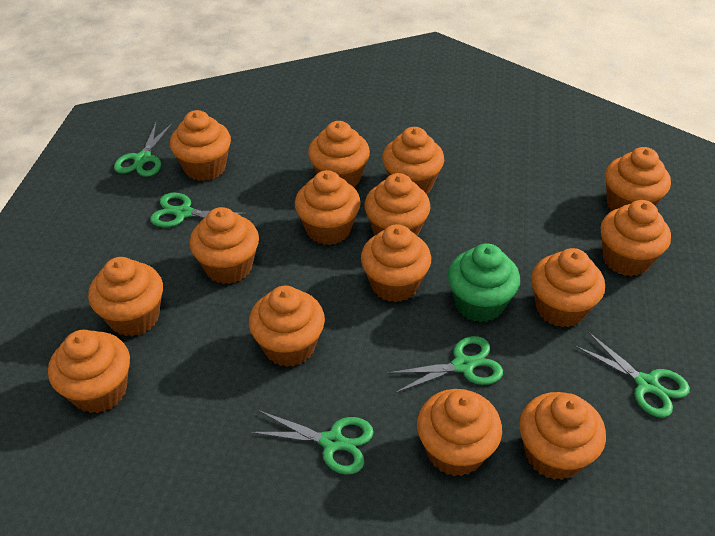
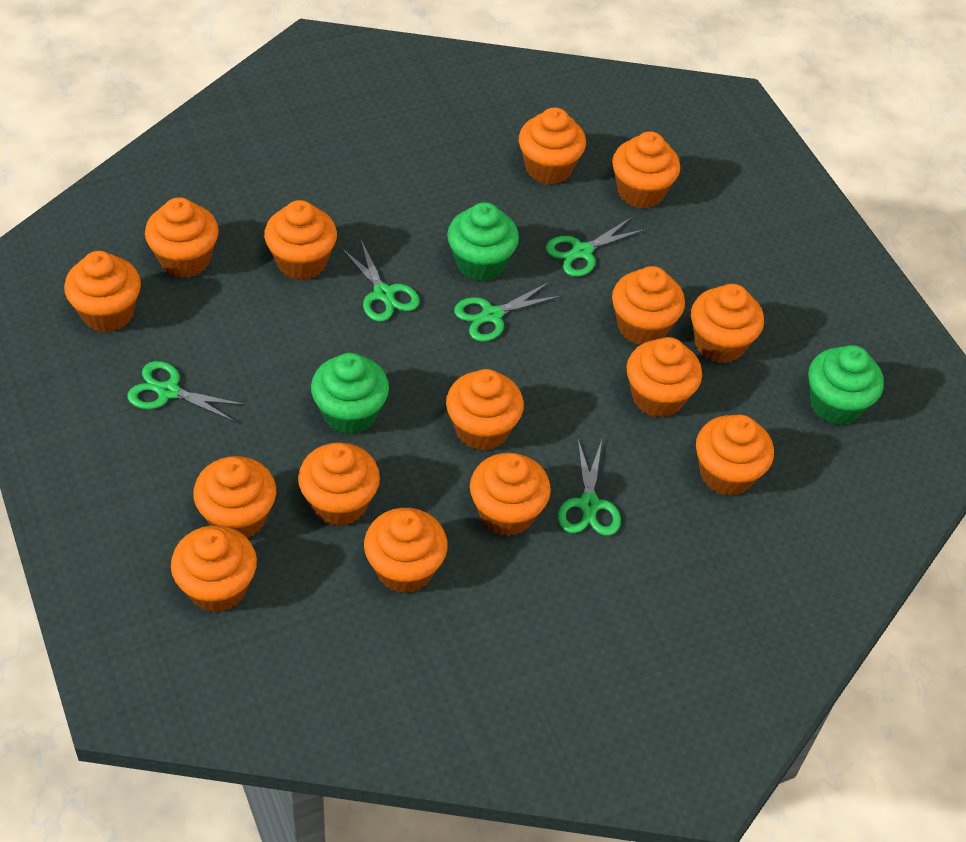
green cupcake: [448,243,520,322] = 1 -> [311,353,389,435] [447,202,519,281] [808,345,884,425] = 3

